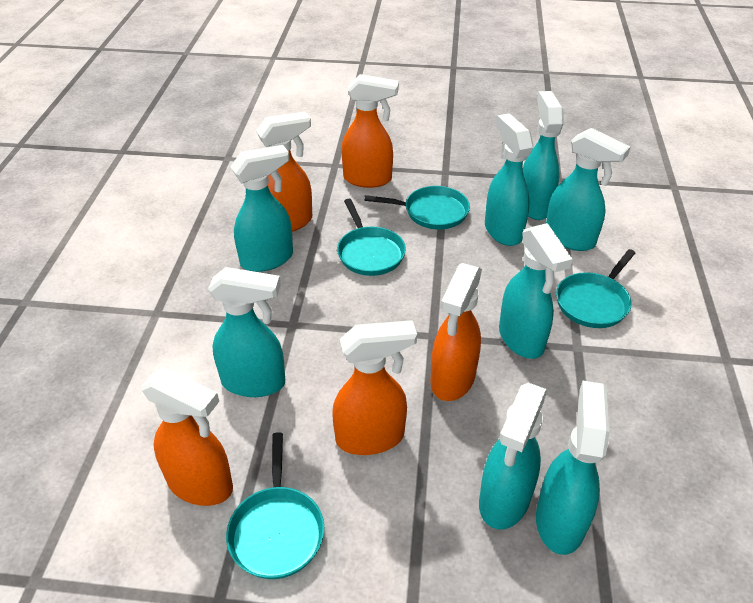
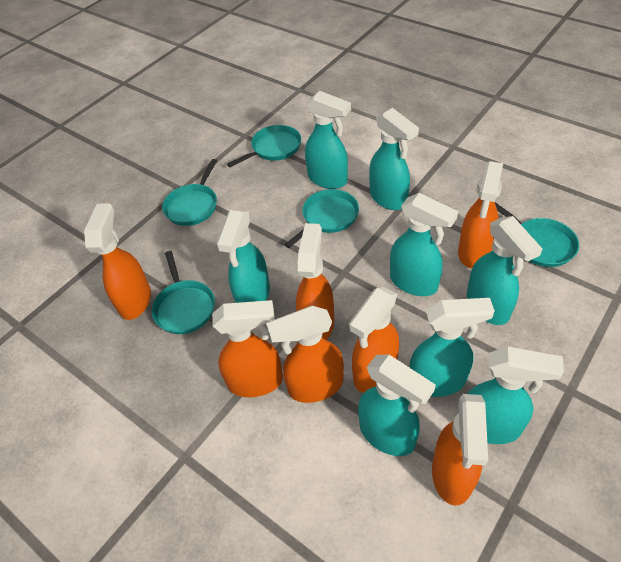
orange spray bottle: [141,367,233,506] [256,112,312,232] [332,320,417,455] [342,74,399,188] [431,263,482,401] = 5 -> [84,203,151,320] [212,300,283,397] [266,306,344,403] [296,223,334,340] [349,287,399,393] [432,394,488,506] [458,161,503,268] = 7
turquoise pan: [226,432,324,579] [337,199,406,276] [364,186,470,229] [556,249,635,328] = 4 -> [152,251,215,334] [162,159,217,226] [227,125,301,167] [285,189,359,248] [495,202,579,267] = 5

